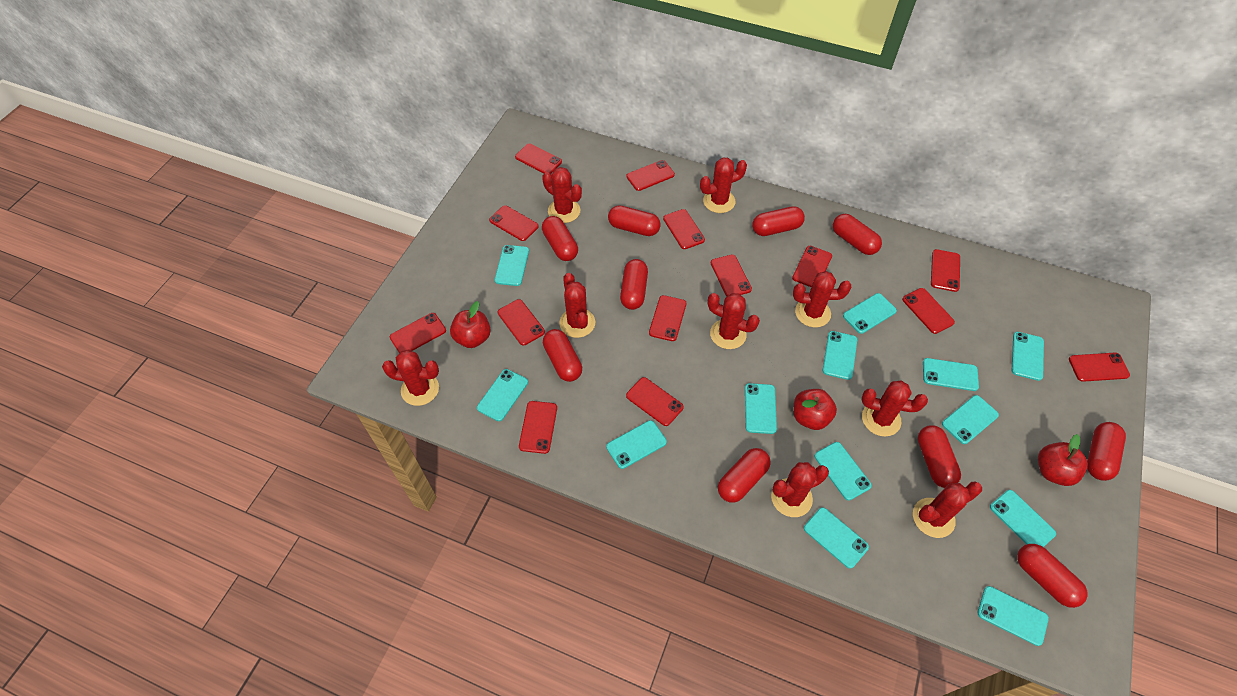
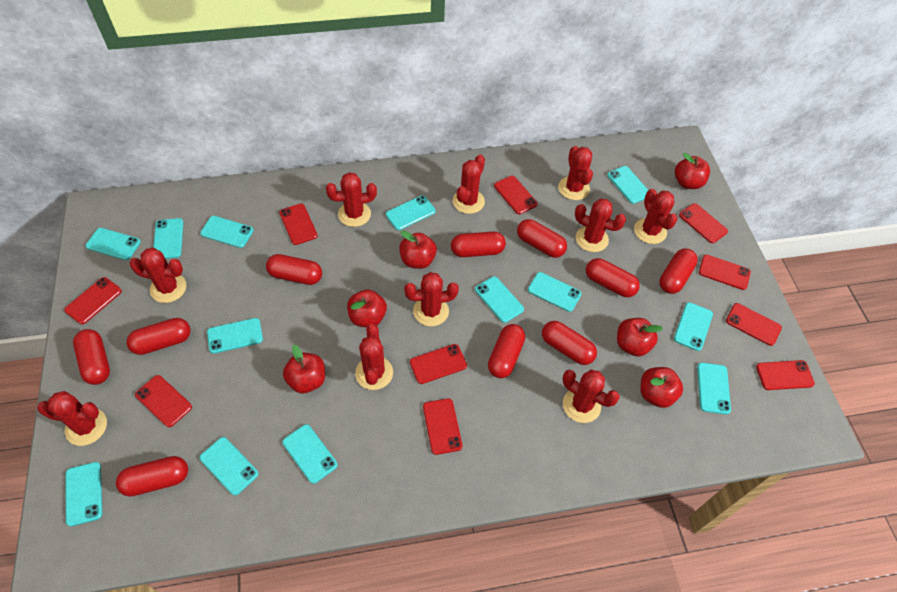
red apple: [450,301,491,348] [794,389,837,430] [1038,434,1088,486] = 3 -> [283,345,325,393] [347,289,387,327] [399,230,437,269] [617,318,663,357] [640,367,683,408] [675,153,710,189] = 6
red cactus: [382,349,439,406] [542,167,582,223] [559,273,596,338] [700,158,747,213] [708,293,760,349] [771,462,829,517] [793,271,851,328] [862,380,928,436] [913,482,982,538] = 9 -> [37,391,107,446] [129,248,186,303] [326,172,377,227] [355,324,393,390] [404,272,459,326] [453,155,485,214] [558,146,593,200] [563,370,620,423] [575,199,626,252] [634,189,678,244] = 10
red phone: [390,313,446,353] [489,205,539,241] [498,299,545,346] [515,144,562,173] [519,401,557,454] [626,160,675,191] [626,377,684,426] [649,295,687,341] [663,209,705,249] [711,255,752,296] [792,246,832,287] [902,288,955,334] [931,249,960,292] [1069,353,1130,382] = 14 -> [64,277,122,324] [135,375,192,427] [279,203,318,245] [410,344,467,384] [423,398,462,455] [494,176,538,214] [679,203,728,243] [699,254,751,290] [726,303,782,346] [756,360,815,390] = 10

